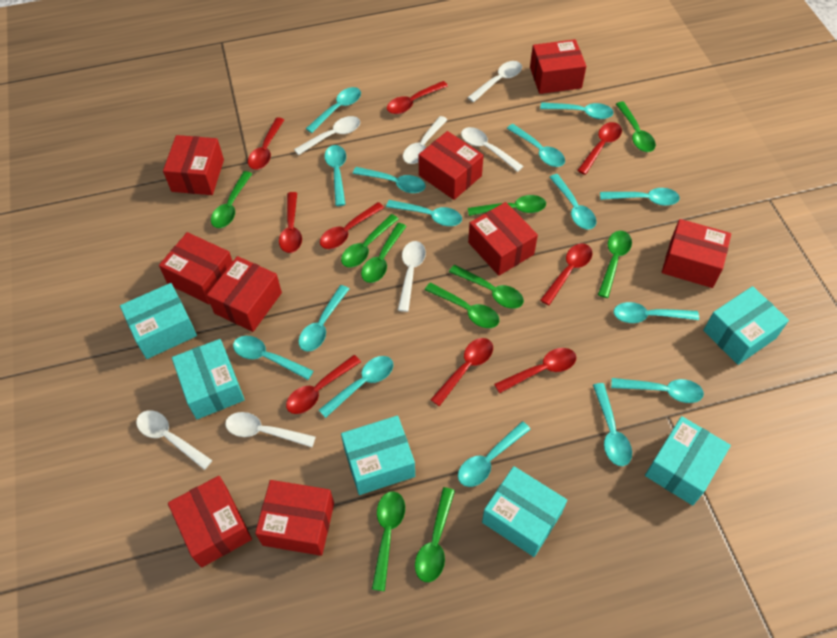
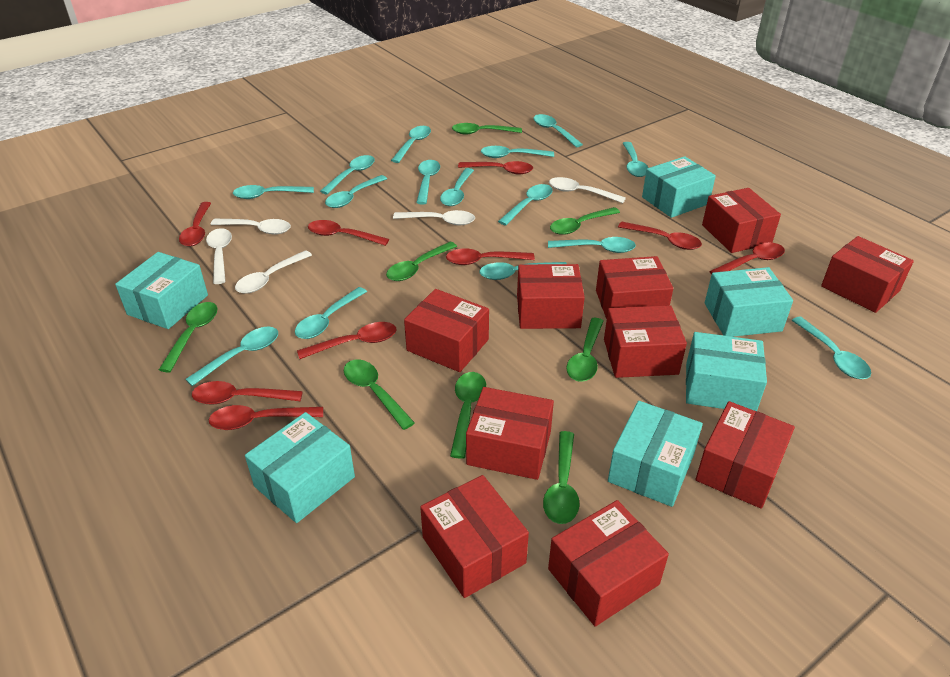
green spoon: [211,171,252,228] [341,214,399,267] [361,223,407,283] [372,491,405,591] [415,487,455,582] [425,283,499,328] [449,265,524,309] [468,195,546,216] [598,231,632,298] [616,102,656,152] = 10 -> [159,302,218,372] [344,359,415,430] [386,242,457,281] [450,372,486,459] [452,123,522,135] [543,431,580,524] [550,207,620,235] [566,318,604,382] = 8
red box: [159,232,233,304] [163,135,224,195] [168,476,252,568] [207,256,282,332] [255,480,334,556] [418,131,484,200] [468,202,538,276] [530,39,586,94] [662,219,731,288] = 9 -> [404,289,489,372] [420,475,529,598] [466,387,554,480] [517,264,585,329] [548,500,669,627] [596,256,673,319] [604,305,687,378] [696,401,795,509] [702,188,781,253] [821,236,914,313] = 10
white spoon: [136,410,212,470] [225,412,316,447] [294,116,360,155] [398,241,426,312] [403,116,448,164] [461,127,523,172] [467,61,522,102] = 7 -> [206,228,232,284] [211,219,291,235] [235,250,312,294] [393,210,475,225] [549,177,626,203] = 5

